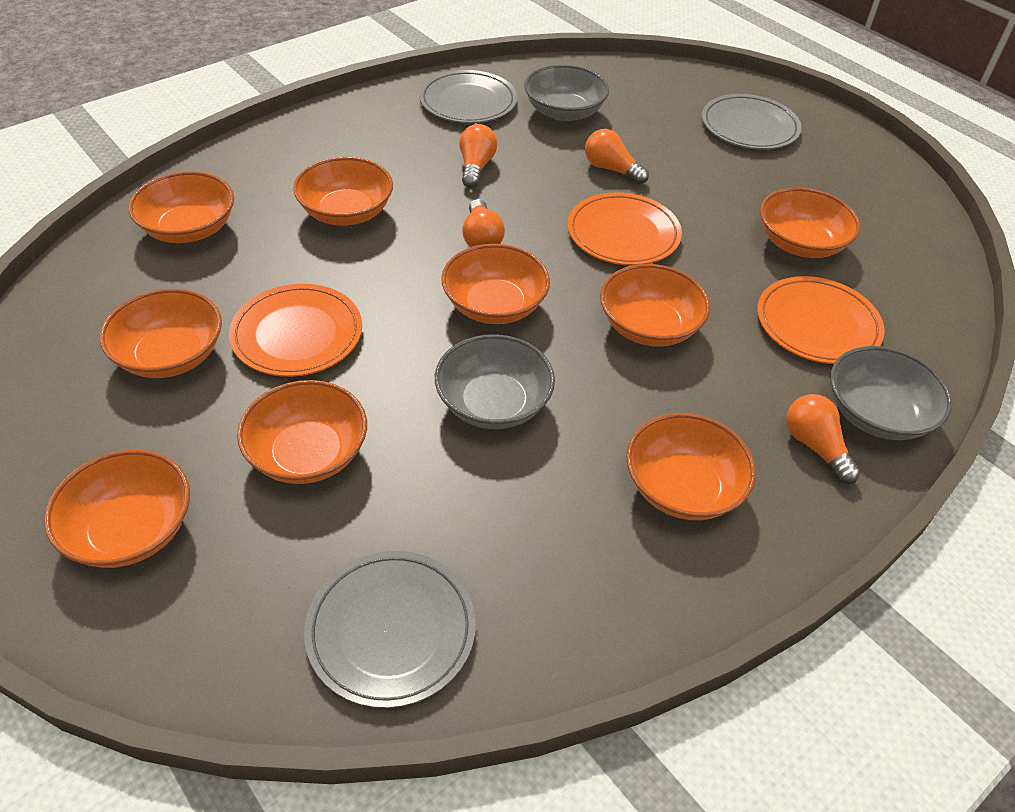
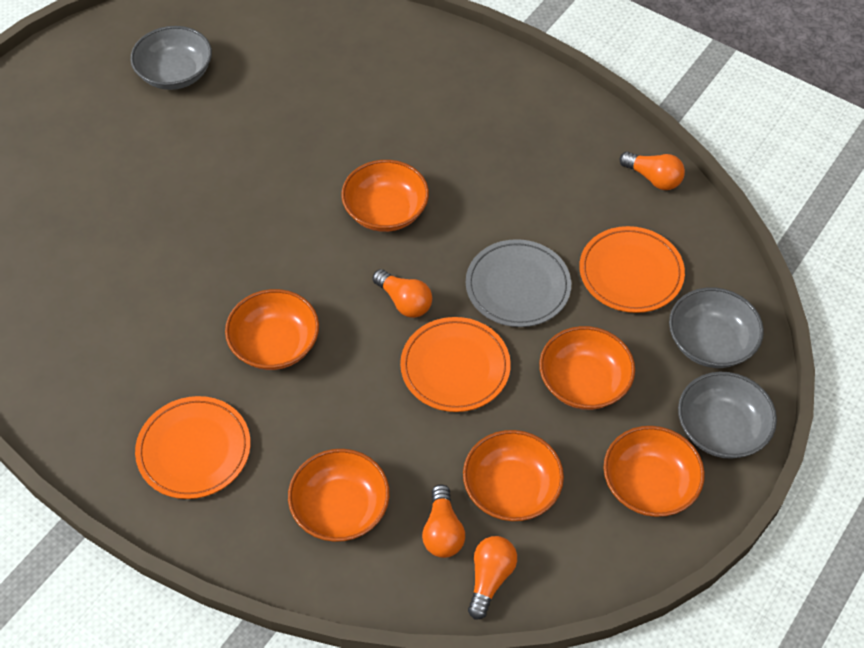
grey plate: [304,551,476,708] [419,70,517,123] [702,94,802,149] = 3 -> [466,239,571,327] = 1
orange bowl: [44,450,190,568] [100,289,222,378] [128,171,234,243] [237,380,367,484] [293,157,393,225] [441,244,550,324] [600,264,710,347] [626,413,756,520] [760,188,860,258] = 9 -> [225,289,319,370] [288,449,390,542] [341,160,429,232] [463,430,564,521] [539,326,635,410] [603,426,705,517] = 6

